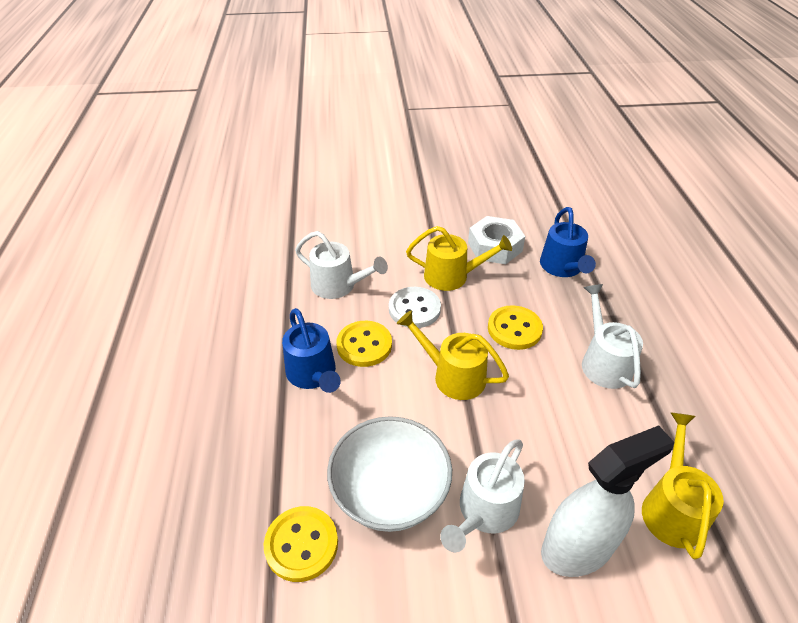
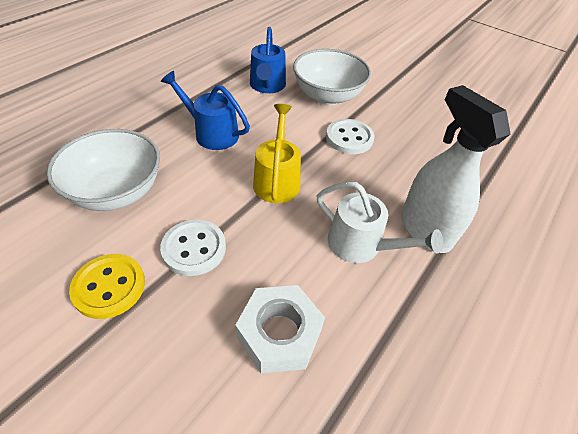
white bowl: [327,416,452,532] = 1 -> [47,129,160,211] [293,49,371,105] = 2
white button: [389,287,441,328] = 1 -> [160,219,226,276] [326,119,374,154] = 2
white watering can: [295,231,388,299] [440,439,525,553] [582,284,643,389] = 3 -> [317,182,443,263] = 1
yellow button: [264,506,338,582] [336,321,392,367] [488,305,543,350] = 3 -> [69,254,145,319] = 1
yellow watering can: [397,310,509,400] [406,226,512,291] [642,412,724,560] = 3 -> [253,104,301,203] = 1

